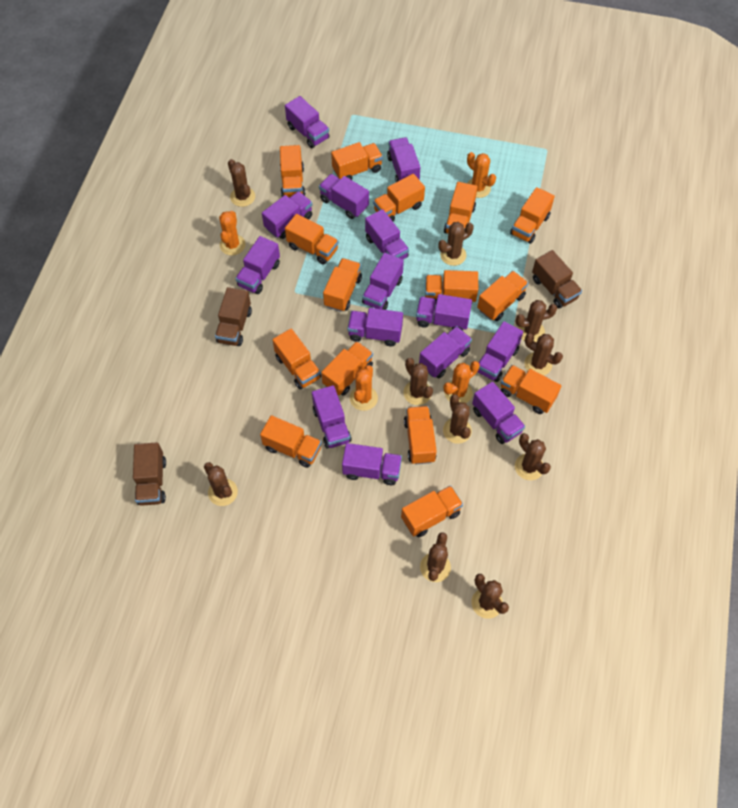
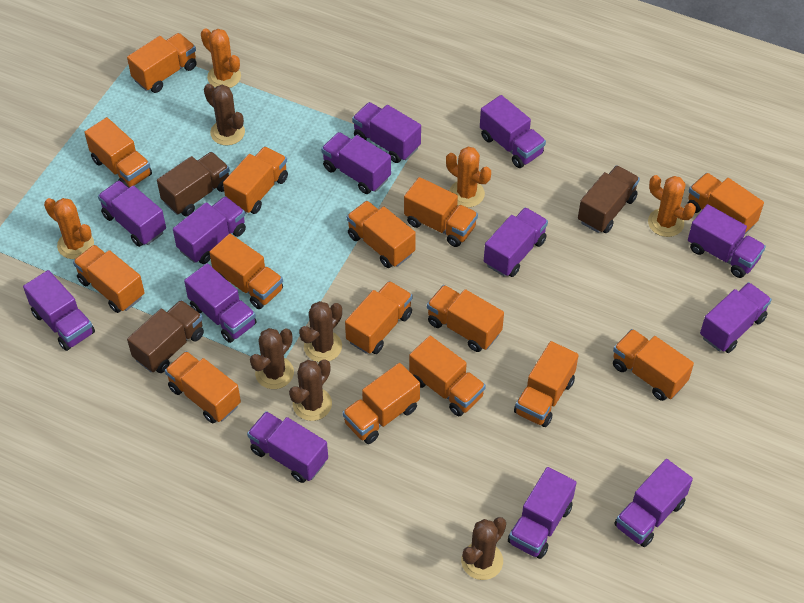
brown cactus: [204,462,238,506] [228,159,255,207] [403,358,433,405] [420,532,451,582] [438,222,474,266] [443,394,472,444] [471,574,509,619] [515,300,557,342] [515,433,551,480] [524,334,563,376] = 10 -> [204,84,245,145] [250,328,294,389] [289,359,332,421] [299,301,342,362] [461,517,506,580] = 5
purple truck: [235,236,280,294] [262,191,312,239] [285,96,329,148] [312,385,351,449] [319,174,369,219] [342,443,402,485] [348,308,403,346] [362,253,404,310] [365,209,409,259] [387,137,420,182] [416,294,472,331] [419,326,472,378] [472,382,525,444] [478,321,523,382] = 14 -> [23,270,95,351] [98,180,166,247] [173,196,246,264] [184,263,257,343] [247,411,328,483] [321,132,391,194] [352,102,421,163] [480,95,546,168] [484,207,548,277] [508,467,577,559] [614,459,693,547] [688,204,766,278] [700,282,772,353] = 13

